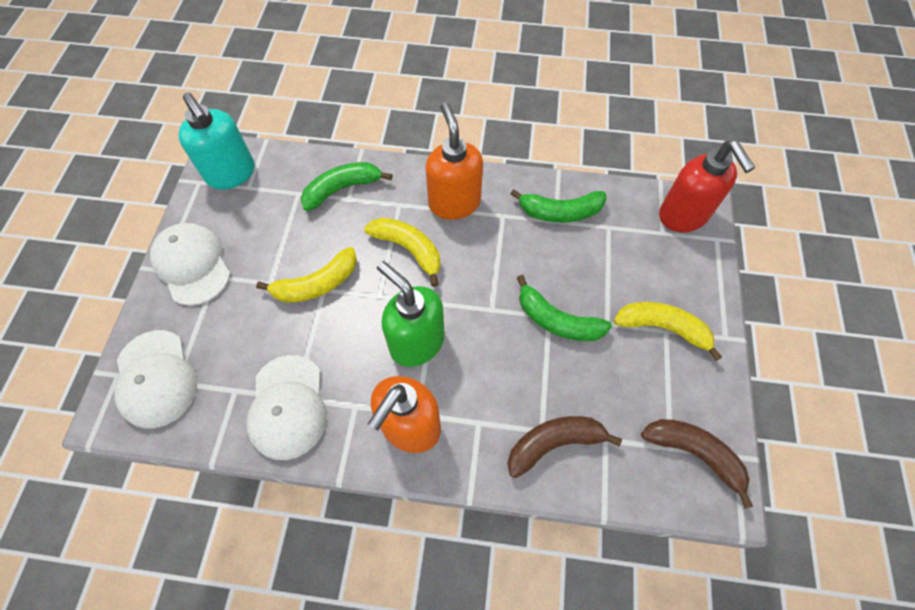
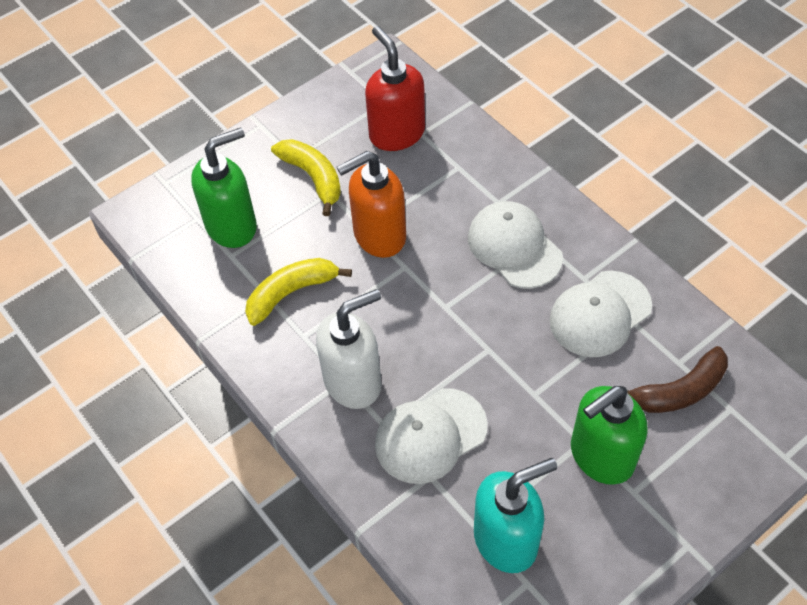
brown banana: [507,416,622,478] [641,419,753,509] = 2 -> [627,346,728,413] = 1
green banana: [301,162,392,211] [510,189,606,222] [517,275,612,341] = 3 -> none = 0
green soap dispenser: [377,261,445,367] = 1 -> [191,127,257,248] [571,386,648,485] = 2
orange soap dispenser: [368,376,441,453] [425,102,483,220] = 2 -> [337,151,406,258] = 1
white soap dispenser: none = 0 -> [316,289,382,409] = 1
yellow banana: [256,247,357,303] [364,218,440,287] [614,302,722,361] = 3 -> [245,258,352,326] [271,139,341,216] = 2

